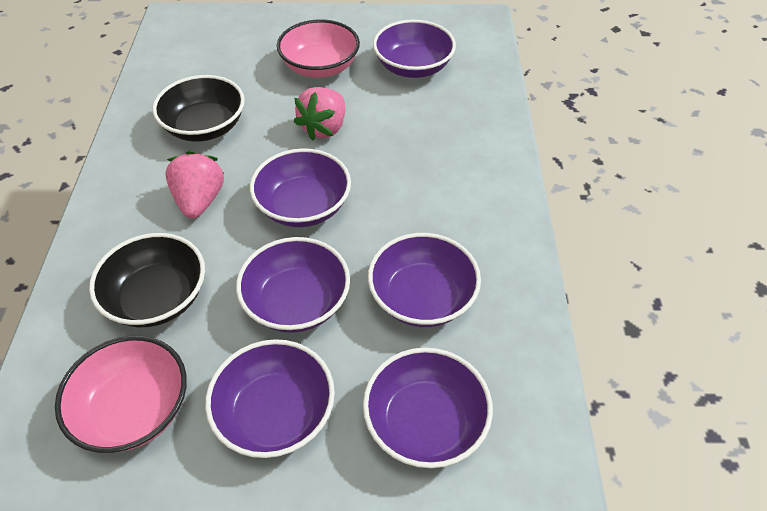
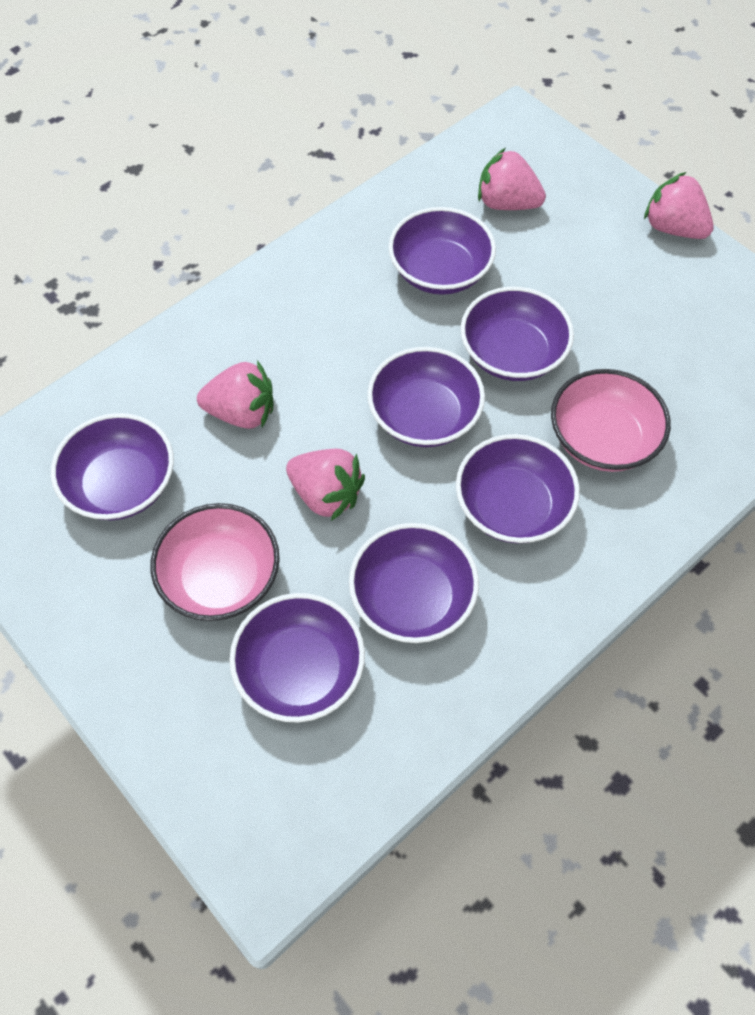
black bowl: [89,233,205,327] [153,75,245,142] = 2 -> none = 0
pink strawberry: [165,151,224,218] [294,87,345,141] = 2 -> [197,360,273,429] [286,449,365,521] [478,148,546,210] [644,172,714,239] = 4
purple bowl: [205,339,335,458] [236,237,350,333] [250,148,351,227] [363,347,493,468] [368,233,481,327] [373,20,456,78] = 6 -> [51,413,174,520] [229,593,365,722] [349,523,479,643] [367,347,485,447] [388,207,496,295] [456,434,580,544] [461,287,574,381] = 7

